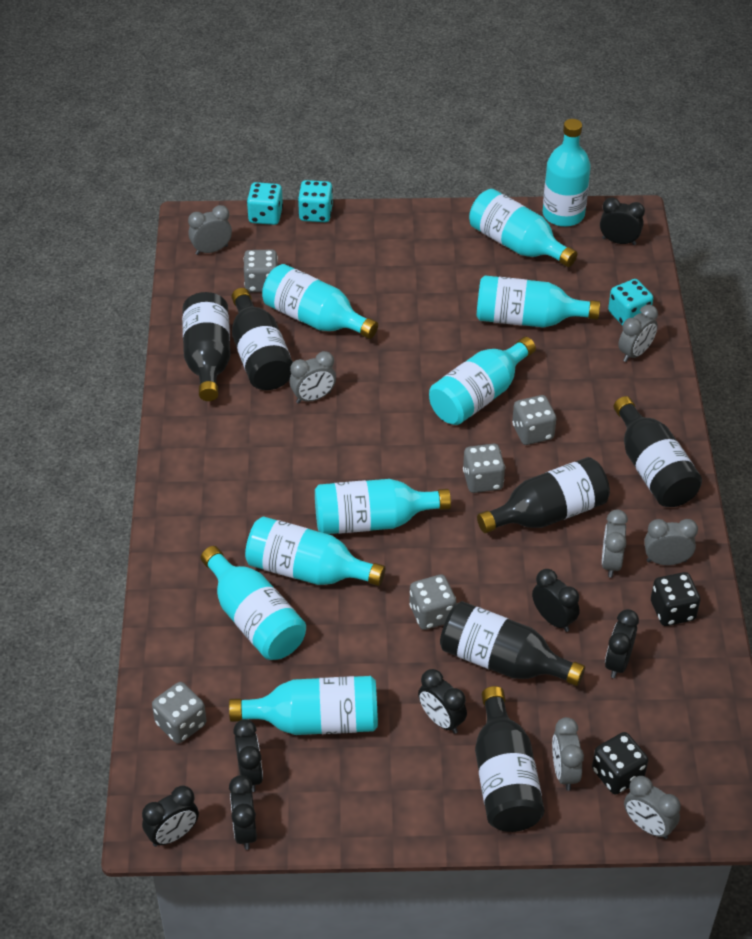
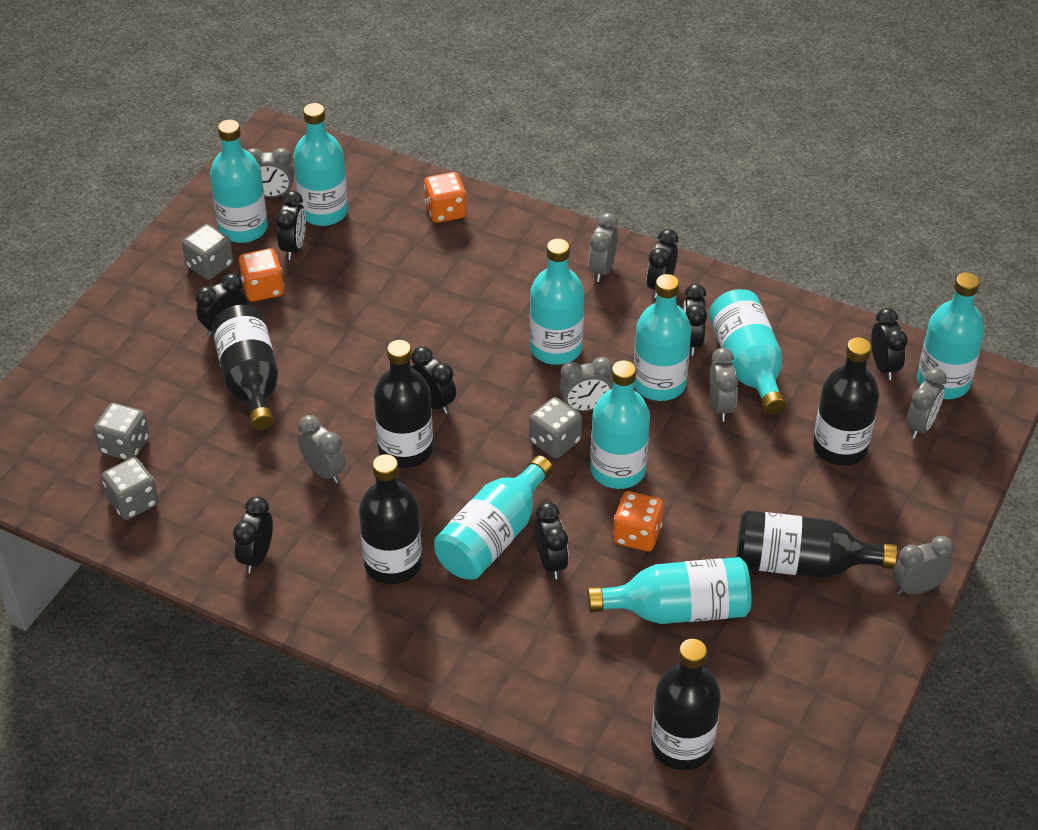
black clock: [142,786,199,847] [229,775,257,850] [233,719,263,792] [418,669,467,734] [532,569,580,632] [600,197,645,245] [605,609,639,678] = 7 -> [196,274,247,337] [233,496,273,573] [276,191,306,260] [411,346,456,414] [535,502,569,579] [647,229,678,298] [683,284,707,356] [871,308,907,380] = 8
black dice: [592,732,648,795] [651,572,700,626] = 2 -> none = 0
grey dice: [152,682,206,744] [244,250,278,292] [409,575,456,630] [463,444,505,493] [512,395,556,445] = 5 -> [94,403,149,460] [102,457,159,520] [182,224,234,280] [529,397,582,458] = 4
orange dice: none = 0 -> [239,248,284,302] [424,172,467,223] [613,491,664,551] = 3
turquoise dice: [247,182,283,225] [298,180,333,222] [608,279,653,326] = 3 -> none = 0

